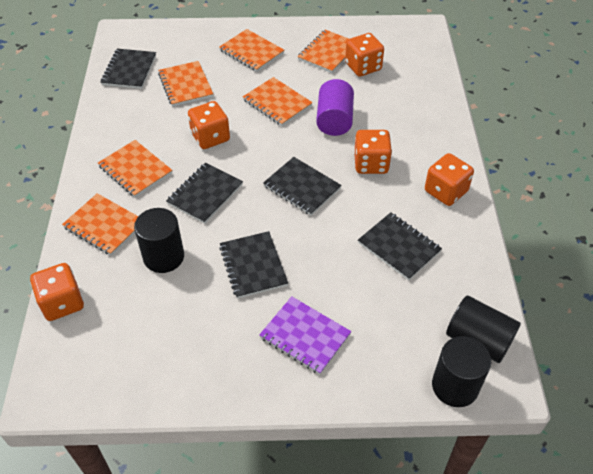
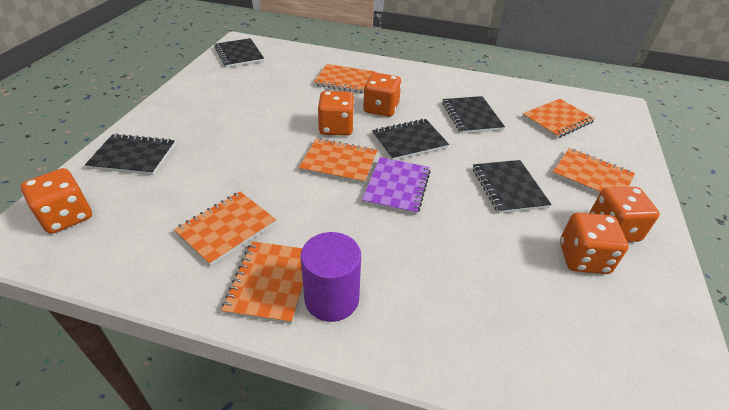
black cylinder: [134,208,184,273] [432,336,491,407] [446,296,521,363] = 3 -> none = 0

